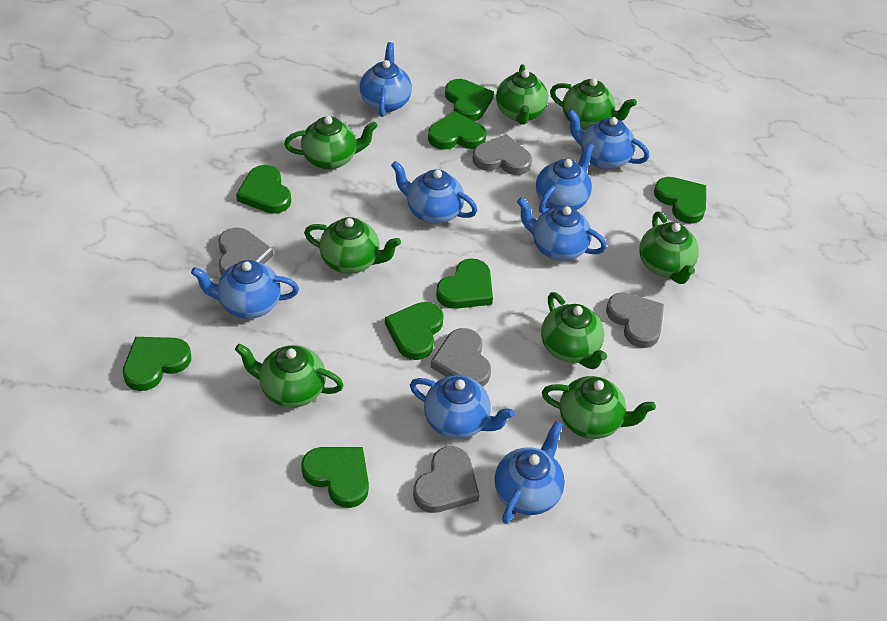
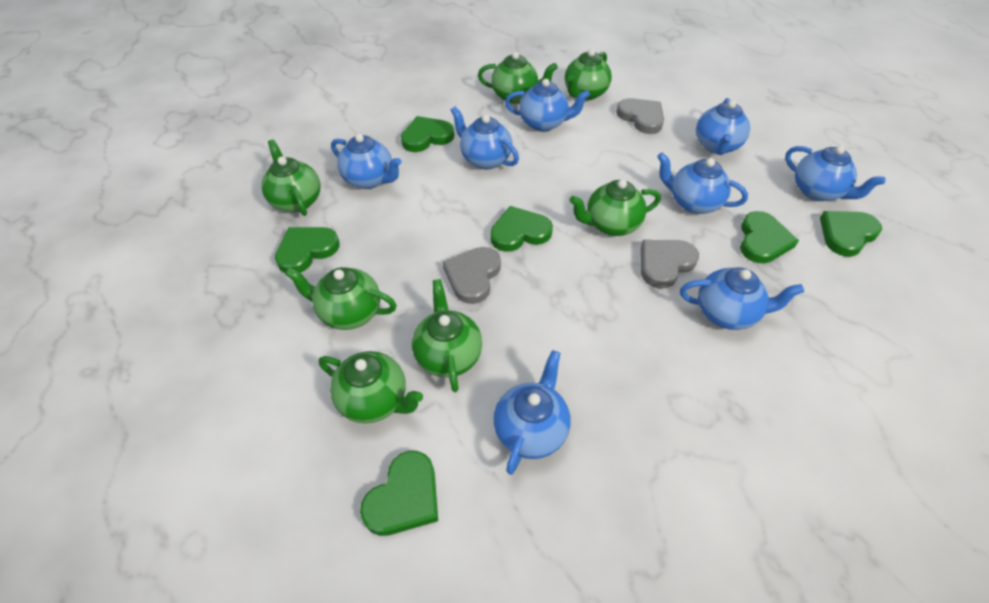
green heart: [123,337,191,391] [236,165,291,214] [301,447,369,508] [385,302,444,360] [428,111,487,150] [436,258,493,309] [445,79,494,121] [654,177,706,224] = 8 -> [275,227,340,273] [360,451,438,536] [401,116,455,152] [490,206,553,252] [740,211,799,263] [820,211,882,257] = 6
green teapot: [235,344,344,408] [284,116,378,170] [304,217,401,274] [496,64,548,125] [541,292,607,369] [542,376,656,439] [550,78,637,130] [639,212,699,284] = 8 -> [261,139,320,216] [285,267,397,330] [319,351,423,423] [412,279,482,392] [478,52,558,104] [565,49,612,101] [569,179,661,236] = 7
grey heart: [218,227,273,276] [413,446,480,513] [431,328,491,386] [473,134,532,175] [606,292,664,348] = 5 -> [443,247,501,304] [616,98,664,134] [641,240,699,289] = 3

